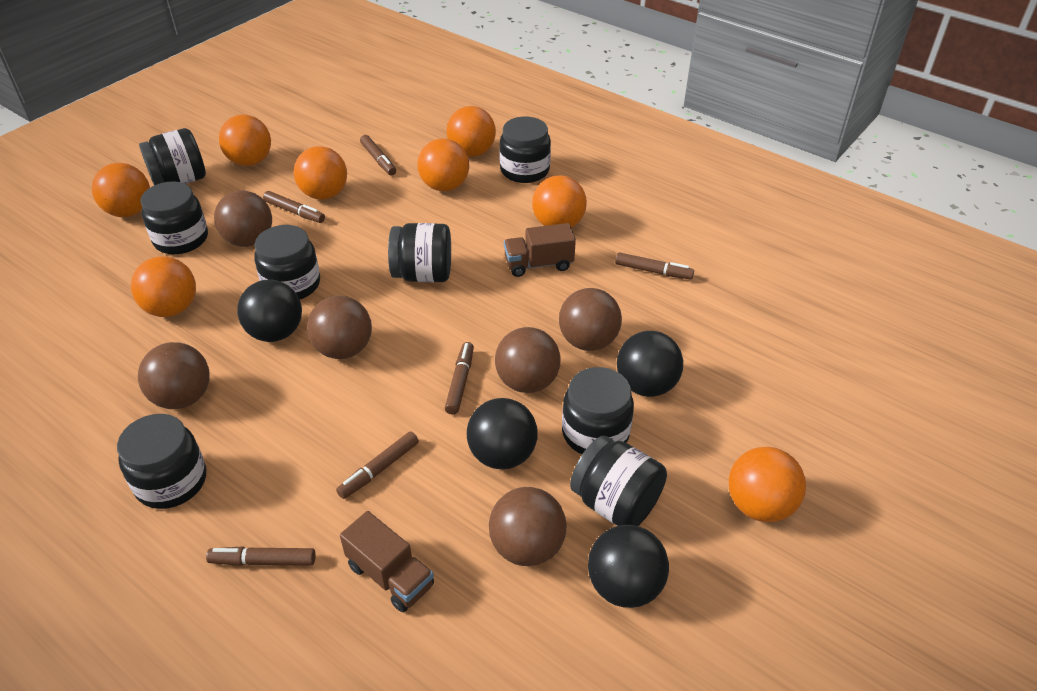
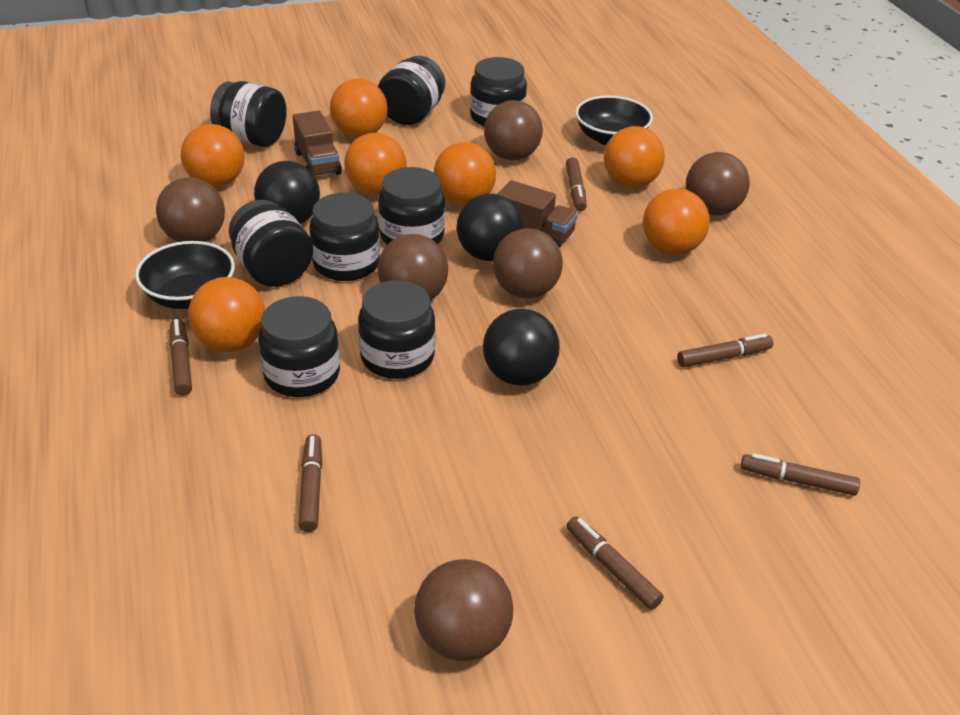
black ball: [237,280,302,342] [467,398,537,469] [588,525,669,608] [617,331,683,397] = 4 -> [254,161,320,224] [457,194,523,261] [483,309,560,386] = 3
black bowl: none = 0 -> [135,241,235,309] [575,96,653,145] = 2
orange ball: [92,163,150,217] [131,256,196,317] [219,114,271,166] [293,146,347,200] [417,139,469,191] [446,106,496,157] [532,176,587,228] [729,447,806,522] = 8 -> [181,124,244,187] [188,277,265,352] [330,79,388,138] [344,133,407,196] [434,142,496,206] [604,126,665,188] [643,189,710,255] = 7

